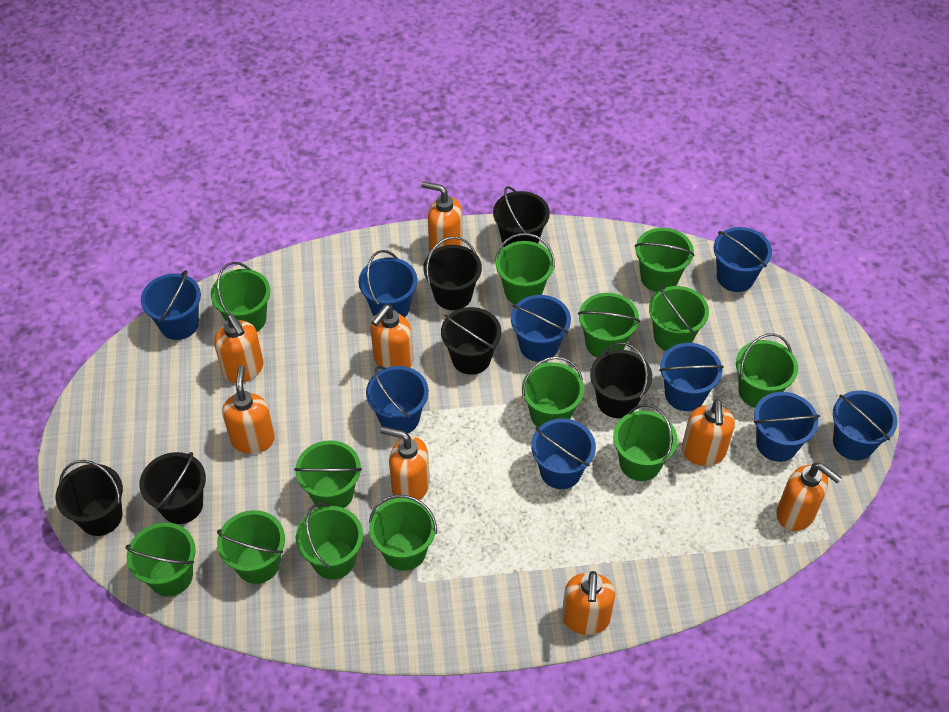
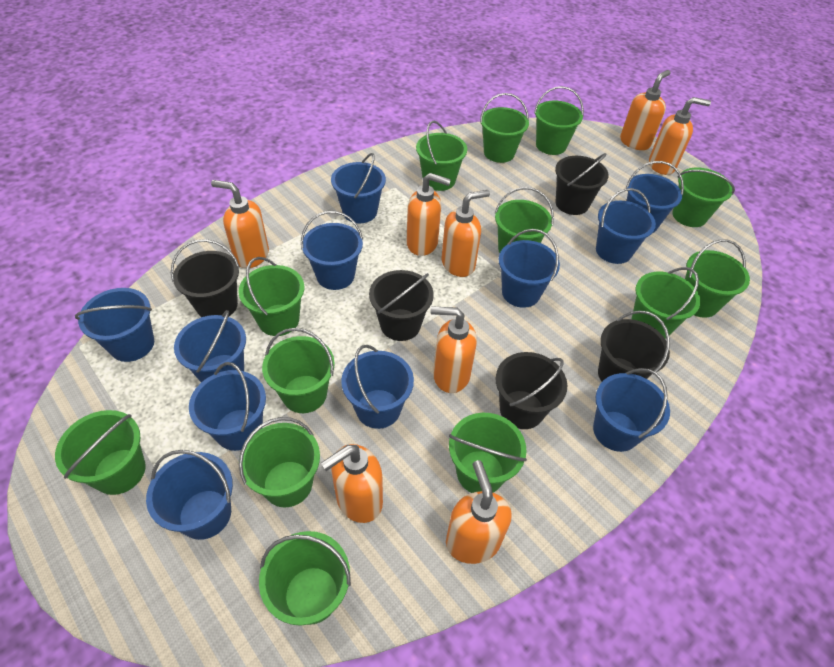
black bucket: [56,460,123,536] [139,452,206,524] [423,236,482,310] [441,307,501,375] [493,186,550,247] [590,342,652,418] = 6 -> [171,239,240,317] [369,270,434,341] [496,352,567,429] [555,153,609,215] [598,310,670,382] = 5
blue bucket: [141,270,201,340] [359,250,417,318] [366,366,429,434] [511,295,571,362] [531,418,596,489] [659,343,724,411] [714,227,772,292] [754,392,820,462] [833,390,897,460] = 9 -> [75,288,154,362] [146,450,233,540] [174,310,246,382] [189,362,266,451] [301,211,363,290] [331,153,386,223] [341,345,414,429] [499,229,560,308] [593,368,670,452] [596,188,656,264] [626,161,684,233] = 11

